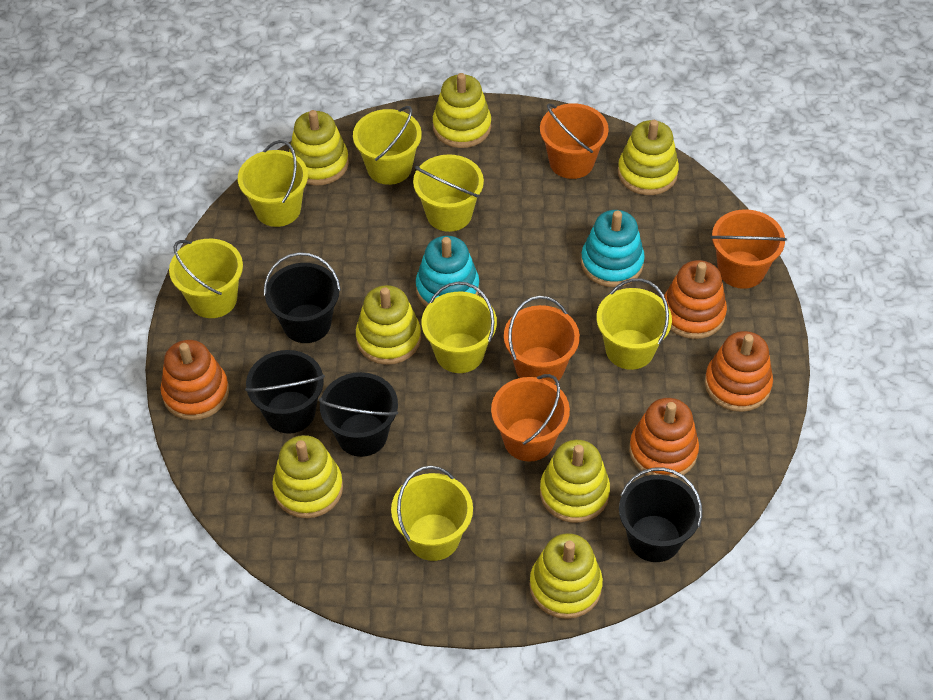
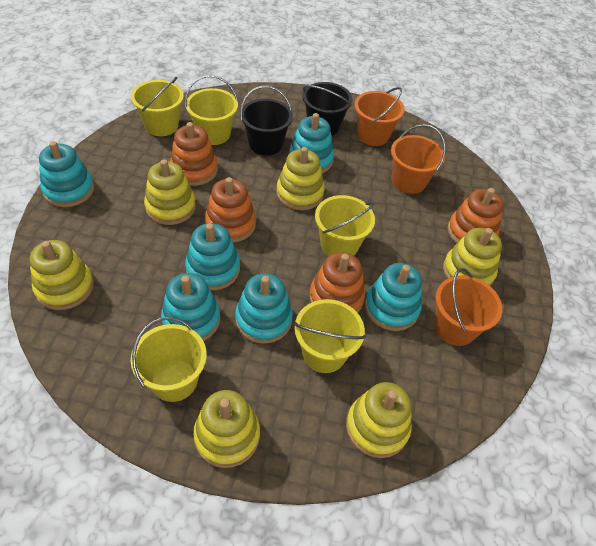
black bucket: [245,350,325,434] [264,252,341,343] [318,372,398,457] [619,467,702,562] = 4 -> [240,86,293,156] [303,82,352,136] = 2
orange bucket: [491,374,570,462] [504,296,580,384] [540,103,609,179] [711,209,787,289] = 4 -> [354,87,405,146] [391,124,446,194] [434,268,502,346] = 3
turquoise stacking toy: [416,236,479,307] [581,210,645,287] = 2 -> [39,141,94,207] [161,273,220,341] [185,223,240,290] [235,273,293,344] [289,113,334,173] [365,263,422,331] = 6
yellow bucket: [169,239,243,318] [238,140,308,227] [353,106,422,185] [391,466,473,561] [413,154,484,232] [422,282,497,373] [596,278,672,370] = 7 -> [131,77,184,136] [131,317,207,402] [185,75,238,145] [294,299,366,373] [315,195,375,256] = 5
yellow stacking toy: [272,435,343,518] [289,110,349,186] [356,285,421,365] [433,73,491,148] [530,533,603,619] [540,440,610,523] [618,120,679,195] = 7 -> [30,240,94,310] [144,159,196,225] [193,390,260,468] [276,147,325,210] [346,382,412,458] [443,228,502,286] = 6

